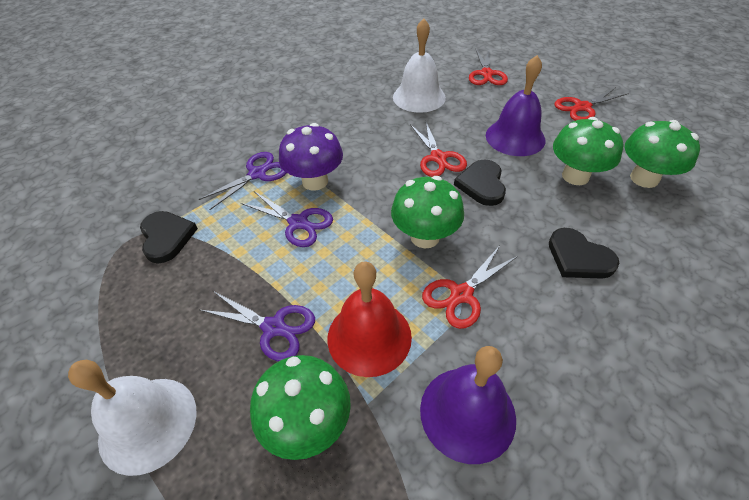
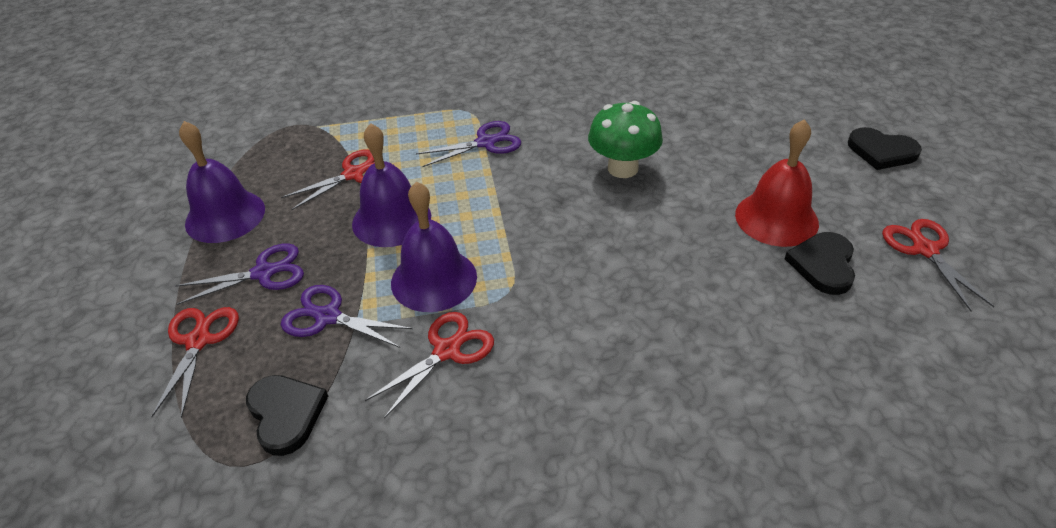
green mushroom: [250,355,351,460] [391,176,464,248] [553,117,623,185] [624,120,700,188] = 4 -> [588,101,663,178] = 1
purple bell: [420,346,516,464] [486,55,545,156] = 2 -> [179,121,265,243] [352,123,431,247] [391,181,477,312] = 3
purple mushroom: [279,123,343,191] = 1 -> none = 0
white bell: [68,360,196,476] [393,18,446,113] = 2 -> none = 0

